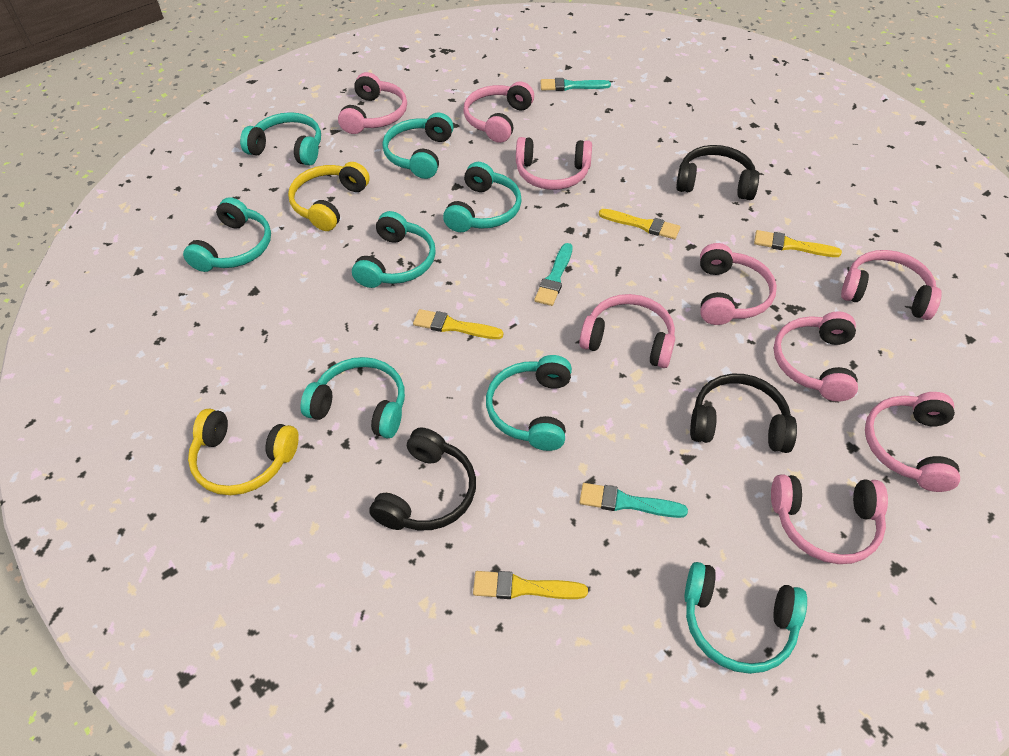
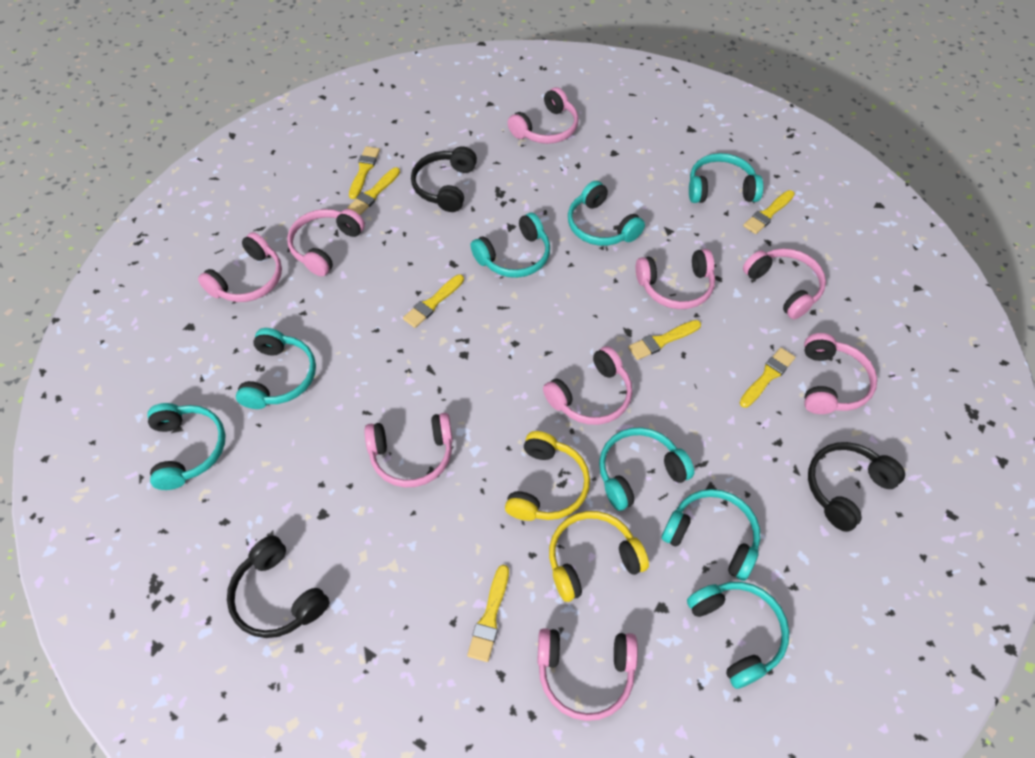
turquoise brush: [534,243,573,306] [540,78,611,91] [579,483,688,518] = 3 -> none = 0
yellow brush: [413,309,503,339] [473,571,588,599] [599,209,680,239] [754,230,842,257] = 4 -> [348,167,400,215] [349,146,380,199] [403,274,464,328] [467,565,509,662] [628,320,701,360] [739,348,796,408] [743,190,795,234] = 7

